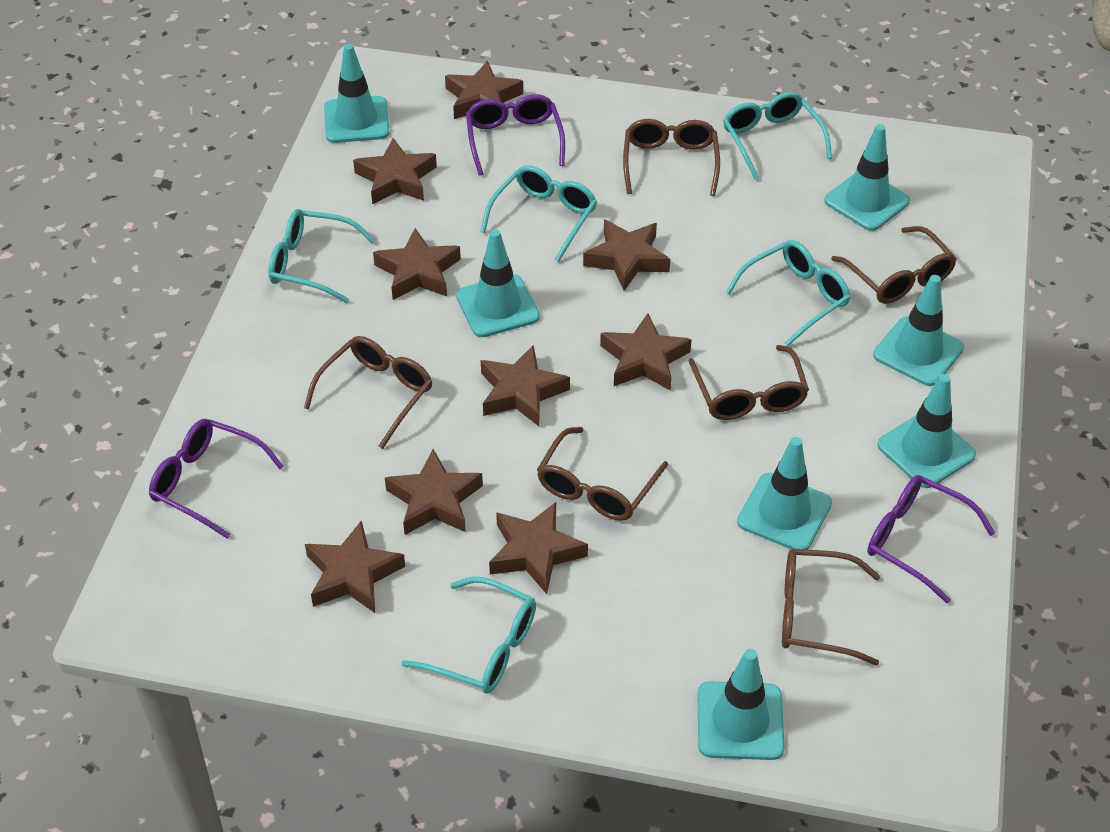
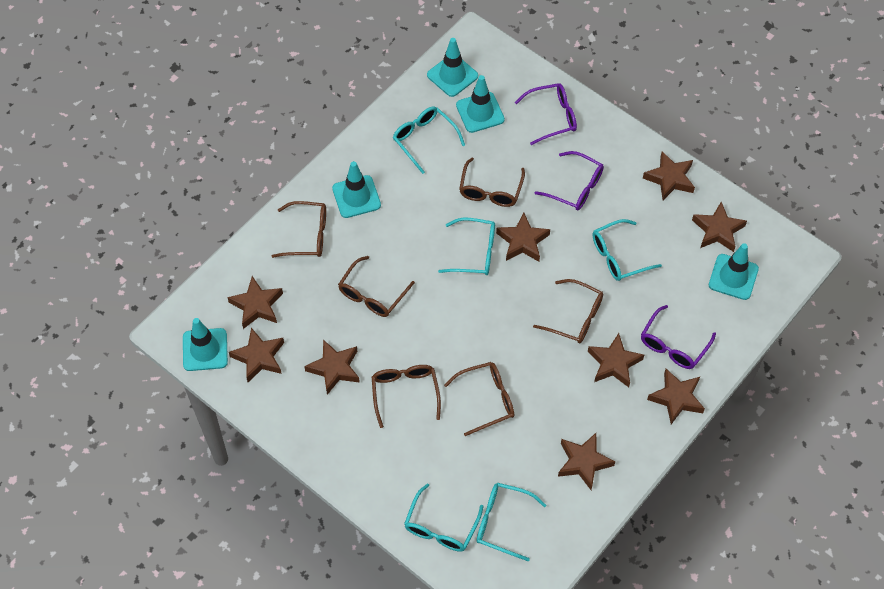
turquoise traffic cone: [324,44,389,143] [456,229,540,337] [697,649,785,760] [737,437,832,550] [824,124,910,231] [873,275,964,386] [877,374,976,488] = 7 -> [183,318,228,371] [332,161,381,218] [427,38,478,97] [456,75,505,133] [709,243,759,300] = 5

